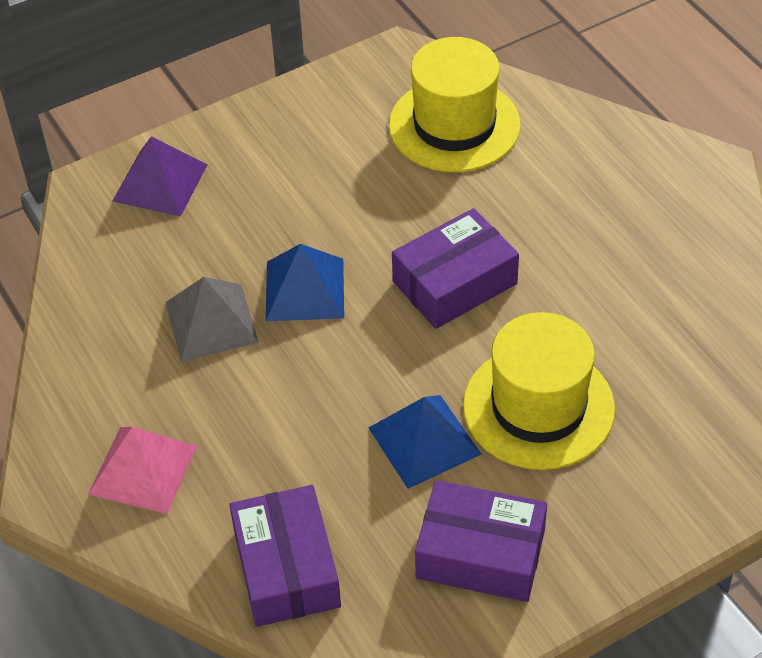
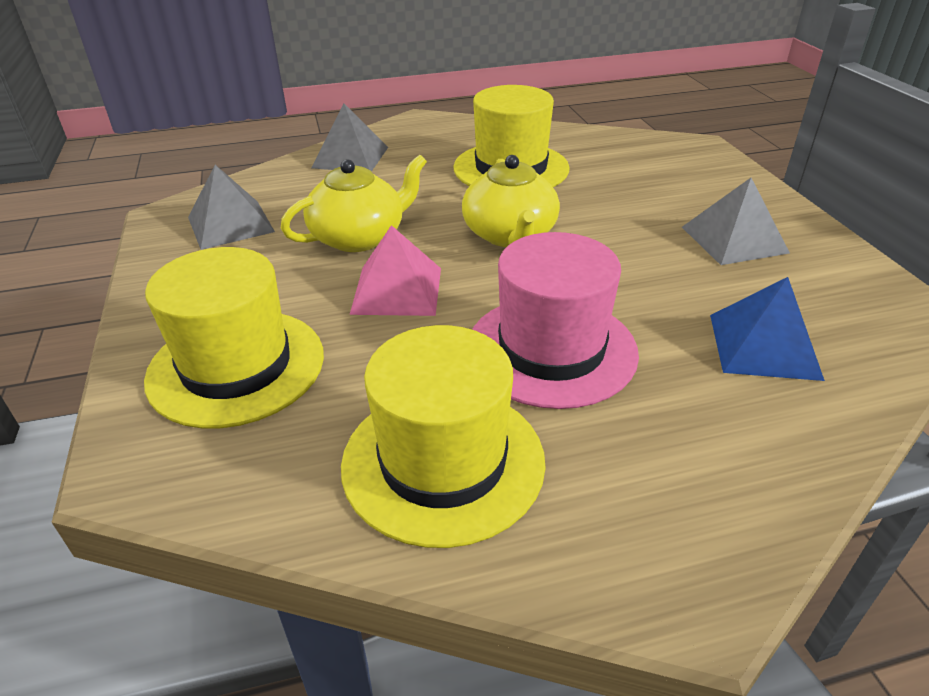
blue pyramid: [266,244,344,321] [369,395,482,489] = 2 -> [710,277,825,381] = 1
grey pyramid: [165,277,259,361] = 1 -> [188,165,275,250] [311,104,388,172] [682,178,790,265] = 3
pink hat: none = 0 -> [472,232,639,409] = 1
purple box: [229,485,341,627] [392,208,519,329] [415,480,547,602] = 3 -> none = 0
purple pyramid: [113,136,207,217] = 1 -> none = 0
yellow hat: [389,37,520,172] [463,312,615,470] = 2 -> [144,247,324,428] [341,325,546,548] [453,85,570,187] = 3
yellow teapot: none = 0 -> [281,155,427,252] [462,155,560,247] = 2

